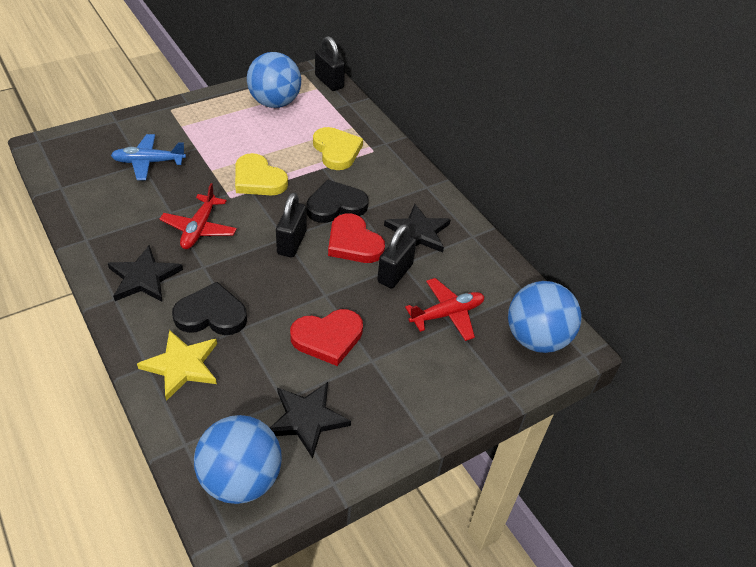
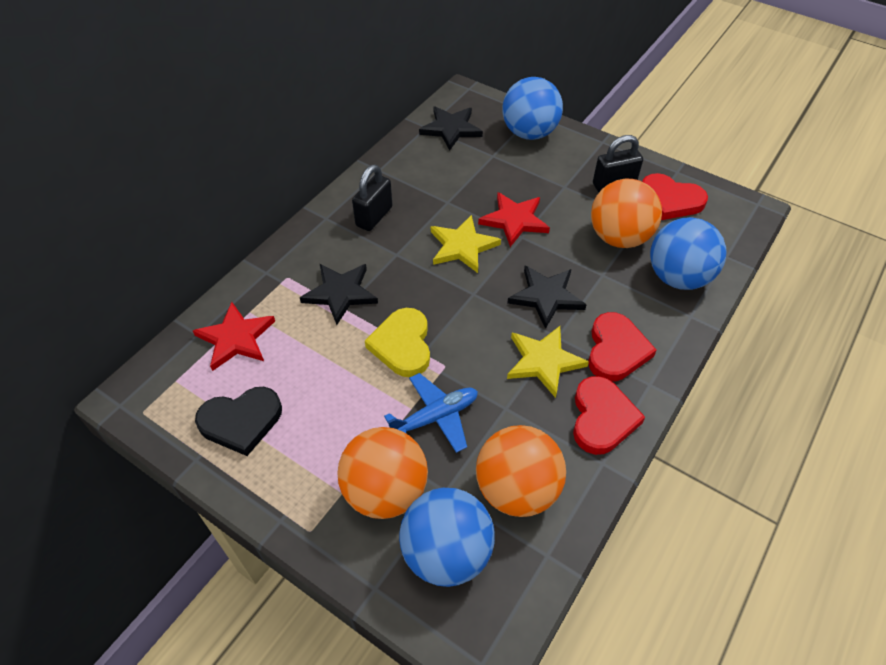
black heart: [172,282,247,335] [306,180,369,223] = 2 -> [195,387,282,456] = 1
black padlock: [276,193,307,257] [315,36,345,91] [377,224,416,289] = 3 -> [352,164,392,231] [593,135,643,192] = 2
orange ball: none = 0 -> [337,427,428,519] [476,425,566,517] [591,179,662,248] = 3
red heart: [290,309,363,366] [328,213,385,263] = 2 -> [573,376,645,455] [588,312,657,382] [642,173,708,220] = 3
red plane: [160,183,237,249] [405,278,484,341] = 2 -> none = 0
red star: none = 0 -> [193,302,275,371] [478,192,550,247] = 2
yellow heart: [235,153,288,195] [313,127,363,170] = 2 -> [365,308,430,377] = 1
yellow star: [137,330,217,401] = 1 -> [431,215,501,273] [507,326,589,398] = 2

